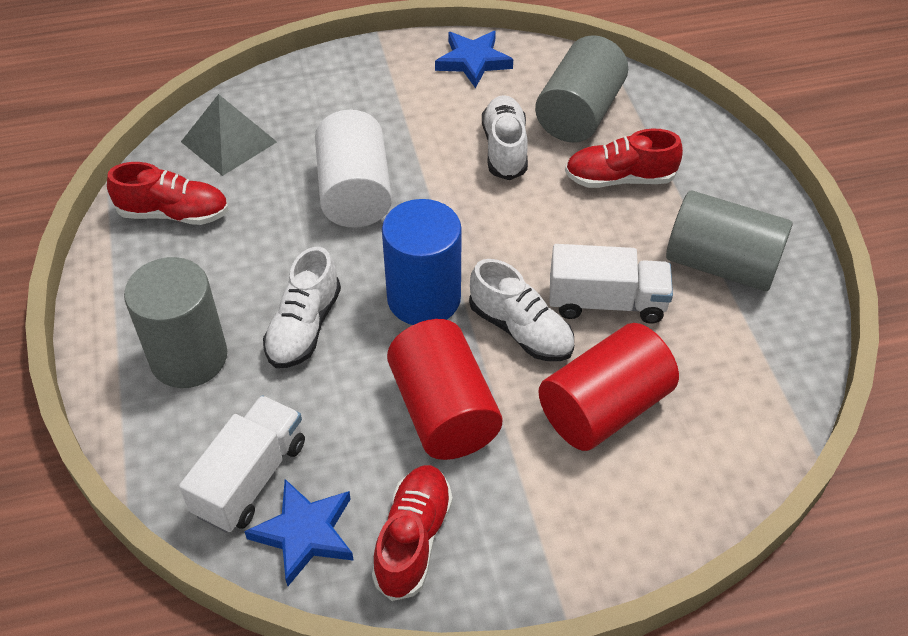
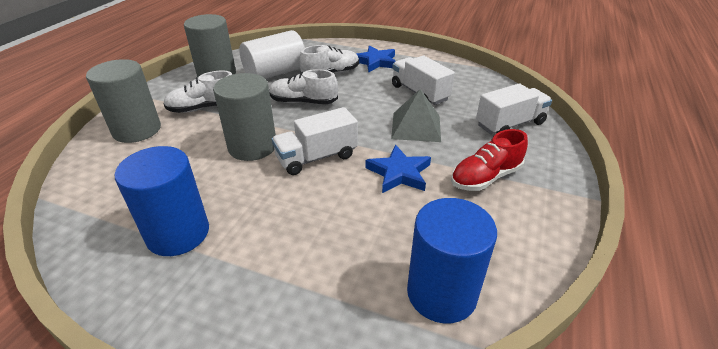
blue cylinder: [382,199,462,325] = 1 -> [115,146,209,256] [407,198,497,323] = 2
red cylinder: [387,319,502,460] [538,323,679,451] = 2 -> none = 0
red shoe: [107,162,229,225] [372,465,453,601] [565,129,683,188] = 3 -> [451,129,528,191] = 1
white truck: [179,395,305,533] [549,244,673,324] = 2 -> [272,107,358,175] [392,55,455,105] [476,83,552,134] = 3

